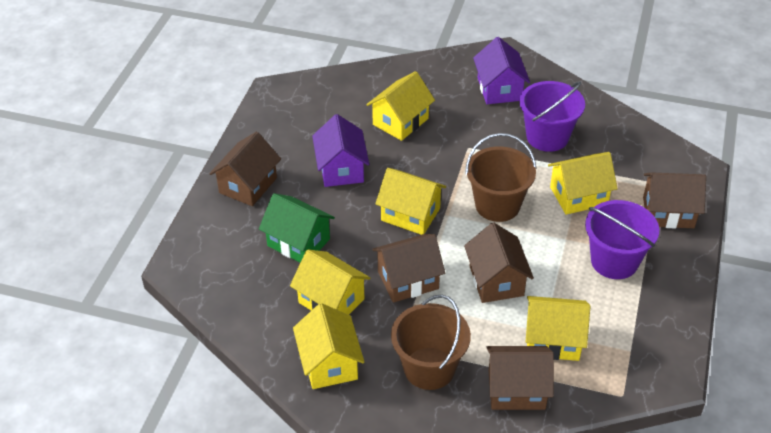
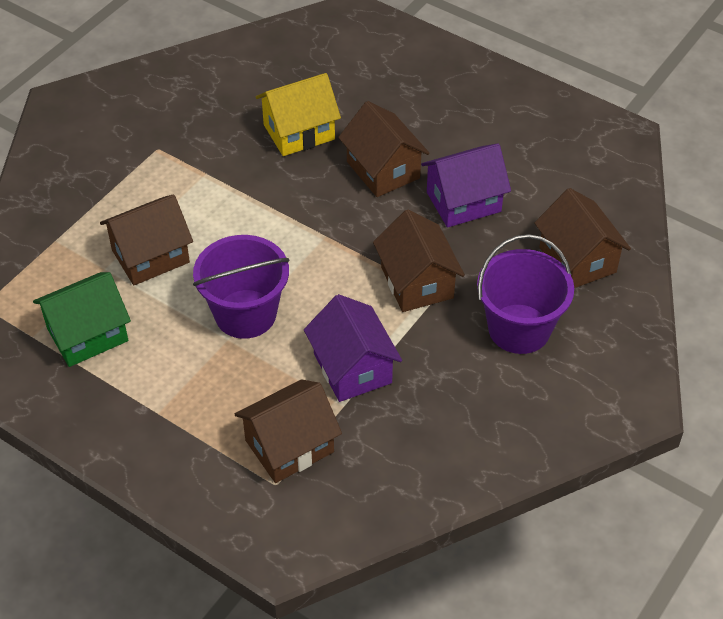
brown bucket: [391,295,471,390] [465,133,537,222] = 2 -> none = 0
yellow house: [290,249,370,315] [293,303,364,389] [366,71,435,141] [375,168,446,235] [525,296,590,361] [548,152,618,215] = 6 -> [256,73,341,156] = 1

